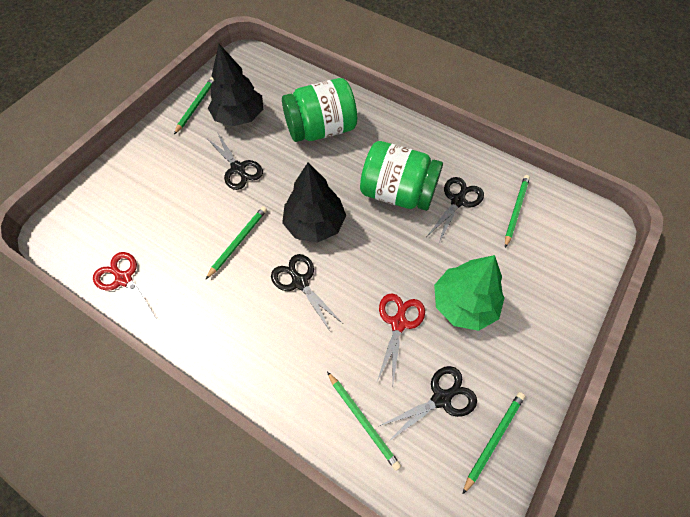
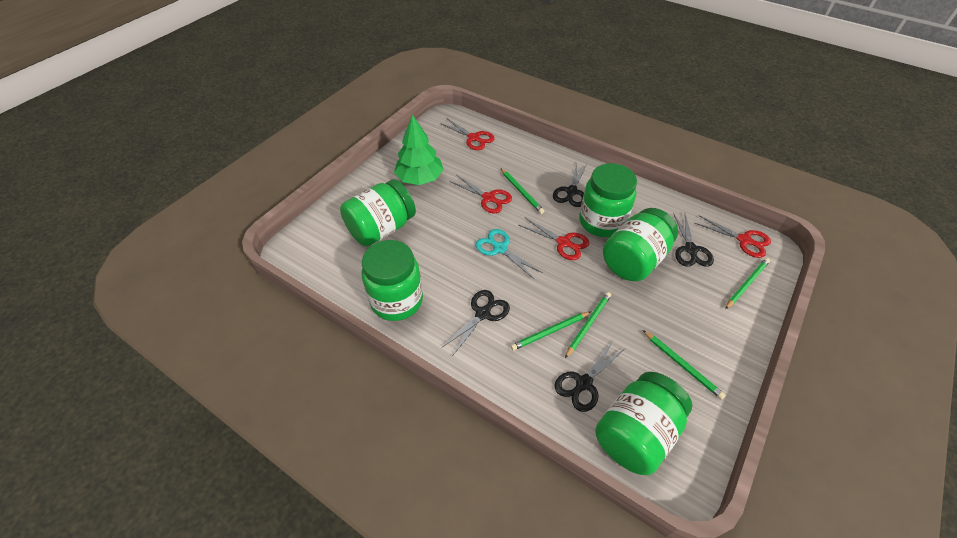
black tree: [208,44,263,126] [282,162,346,243] = 2 -> none = 0
green jar: [282,78,357,142] [360,141,443,211] = 2 -> [340,179,416,247] [361,240,423,321] [579,163,637,237] [595,372,692,475] [603,208,678,281] = 5
red scissors: [93,252,170,320] [377,293,425,385] = 2 -> [440,119,495,150] [450,175,512,213] [519,217,589,260] [695,215,771,258] = 4
turquoise scissors: none = 0 -> [475,229,543,279] = 1

